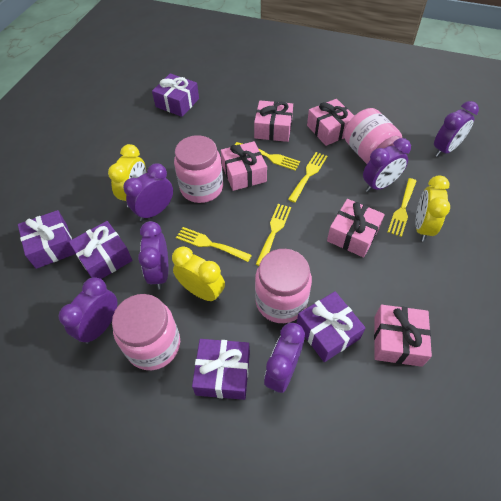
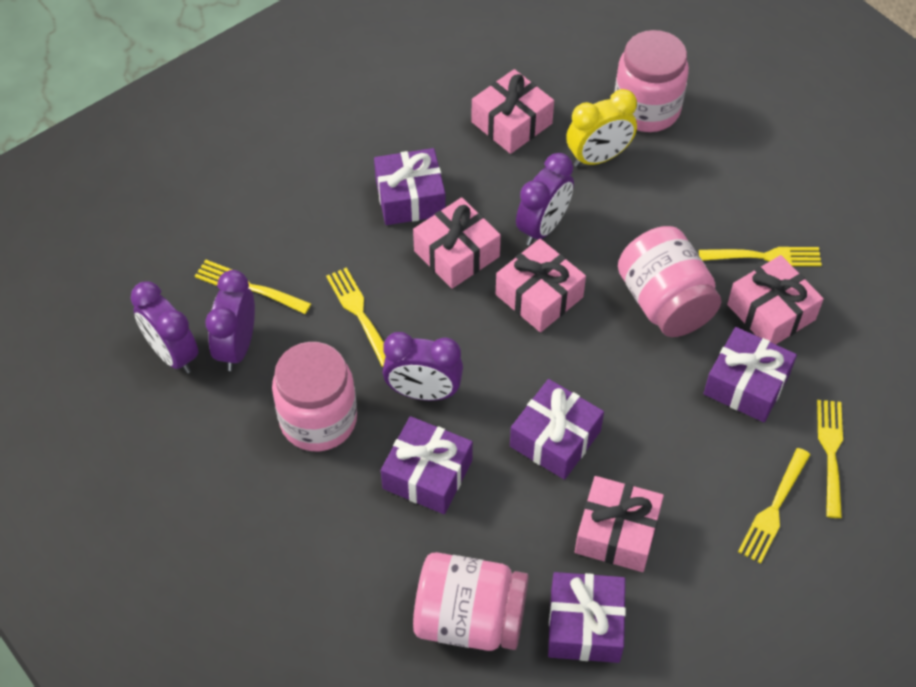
purple clock: [58,277,117,344] [123,163,173,221] [138,221,168,289] [264,323,305,393] [363,138,411,192] [434,101,479,157] = 6 -> [131,281,198,373] [205,270,255,371] [383,332,463,401] [516,153,574,246] = 4
yellow clock: [108,144,146,207] [172,246,225,302] [415,175,450,241] = 3 -> [566,89,637,167] = 1

